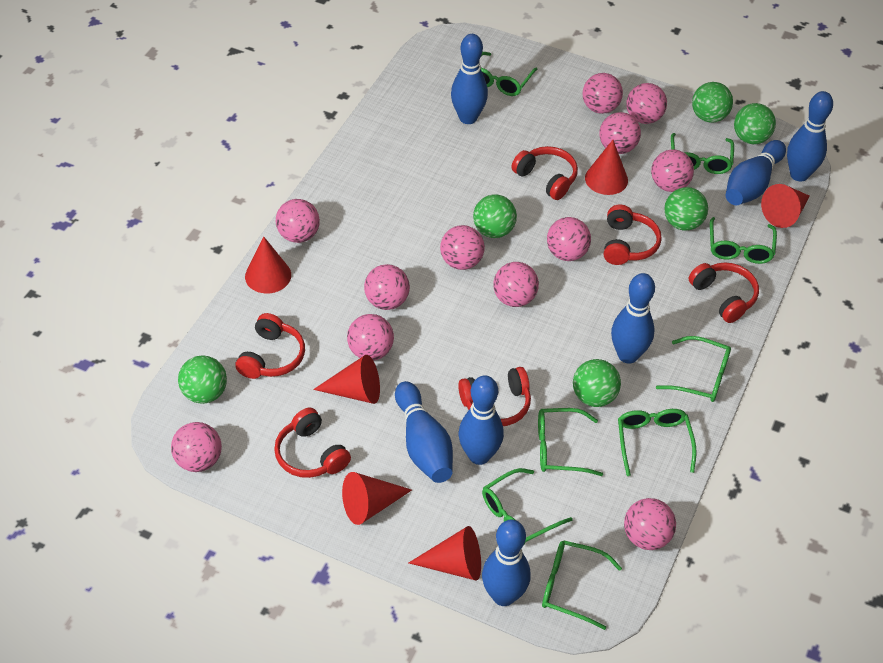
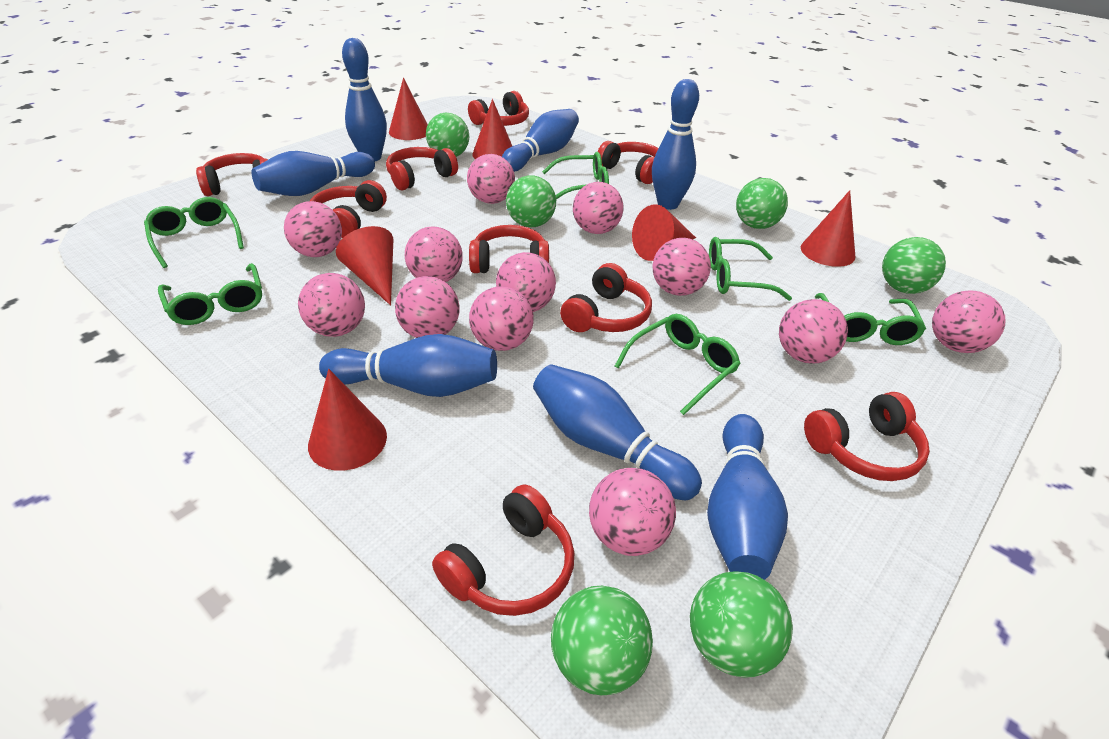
green glasses: [481,52,538,96] [482,468,573,544] [538,408,603,476] [542,540,622,630] [618,409,696,476] [656,336,731,402] [671,133,734,174] [710,217,777,264] = 8 -> [144,197,244,268] [158,263,262,325] [542,152,609,199] [615,314,741,415] [709,237,792,301] [815,293,926,345] = 6
red headphones: [235,313,305,379] [274,408,351,478] [458,367,531,426] [511,146,578,200] [604,205,662,265] [689,263,759,323] = 6 -> [196,153,268,196] [310,180,387,238] [386,147,458,190] [432,484,574,616] [468,91,529,126] [469,225,549,273] [560,263,652,332] [598,141,658,184] [804,392,930,481] = 9

